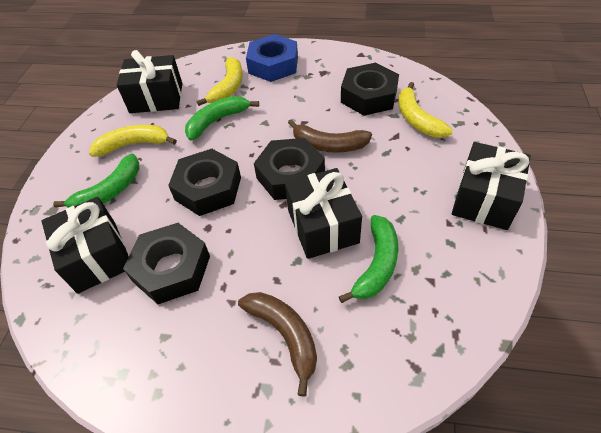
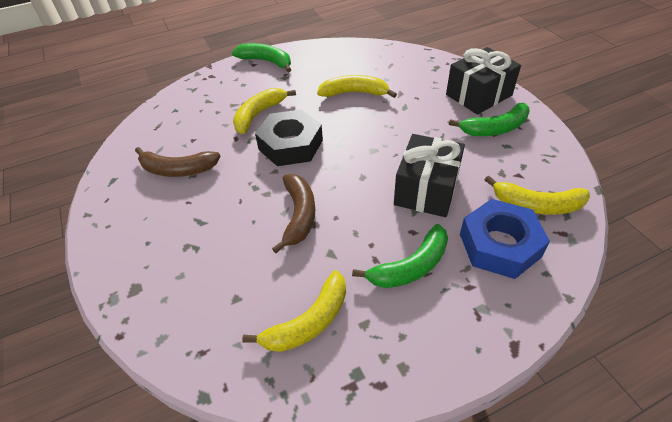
black gift: [41,197,129,294] [117,50,182,113] [285,168,362,259] [452,142,531,230] = 4 -> [394,134,465,217] [446,47,521,115] = 2
black nut: [123,223,210,304] [168,149,241,216] [254,138,325,200] [341,63,399,116] = 4 -> [255,109,323,166] = 1
yellow banana: [89,125,177,157] [197,57,243,106] [398,82,453,138] = 3 -> [233,88,296,134] [242,270,346,352] [317,75,397,98] [485,176,590,215] = 4

